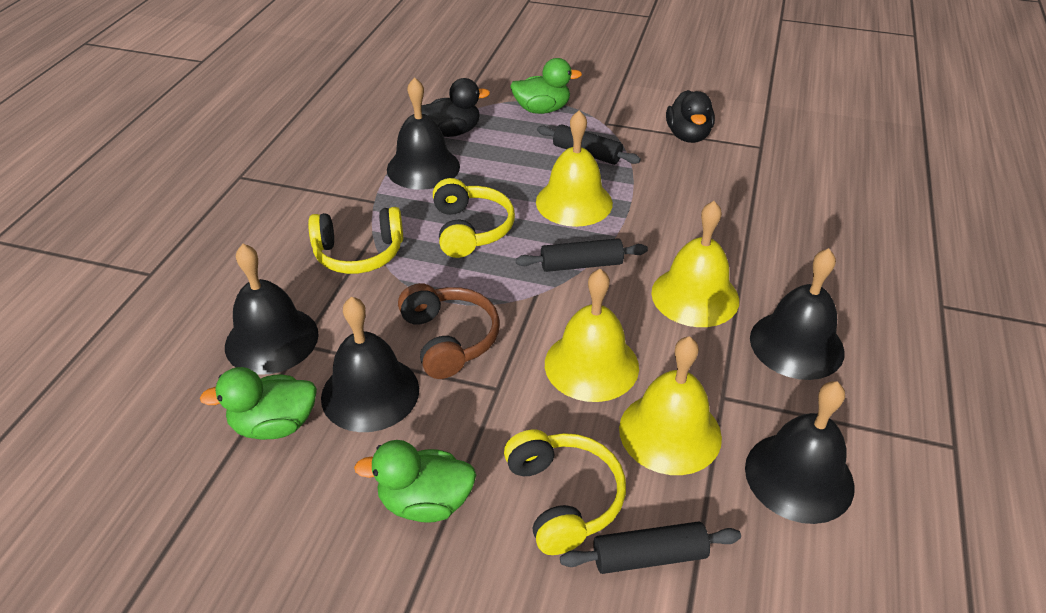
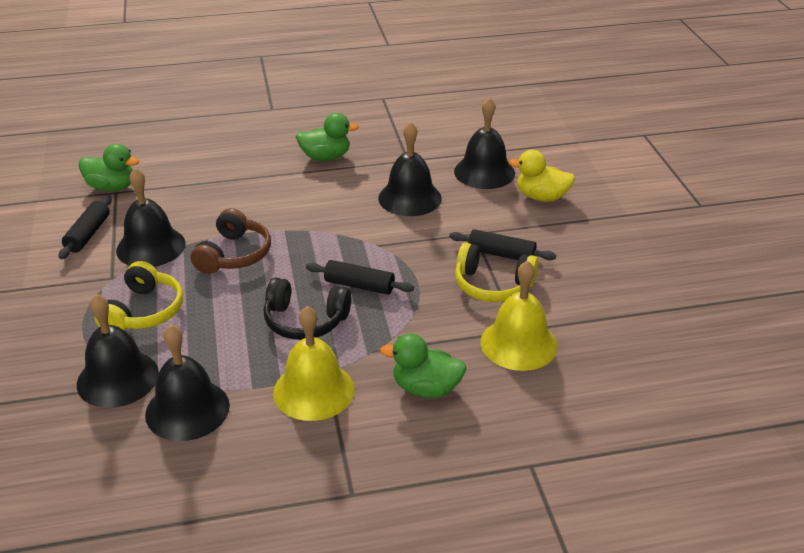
black duck: [421,78,490,137] [666,90,715,143] = 2 -> none = 0
black headphones: none = 0 -> [264,278,351,340] = 1
yellow bell: [536,110,613,227] [545,269,639,402] [619,336,722,475] [651,201,739,327] = 4 -> [273,306,355,421] [480,260,558,371] = 2
yellow duck: none = 0 -> [508,150,575,202] = 1
yellow headphones: [308,207,403,274] [433,178,515,258] [504,430,626,555] = 3 -> [94,261,183,331] [455,243,538,302] = 2

